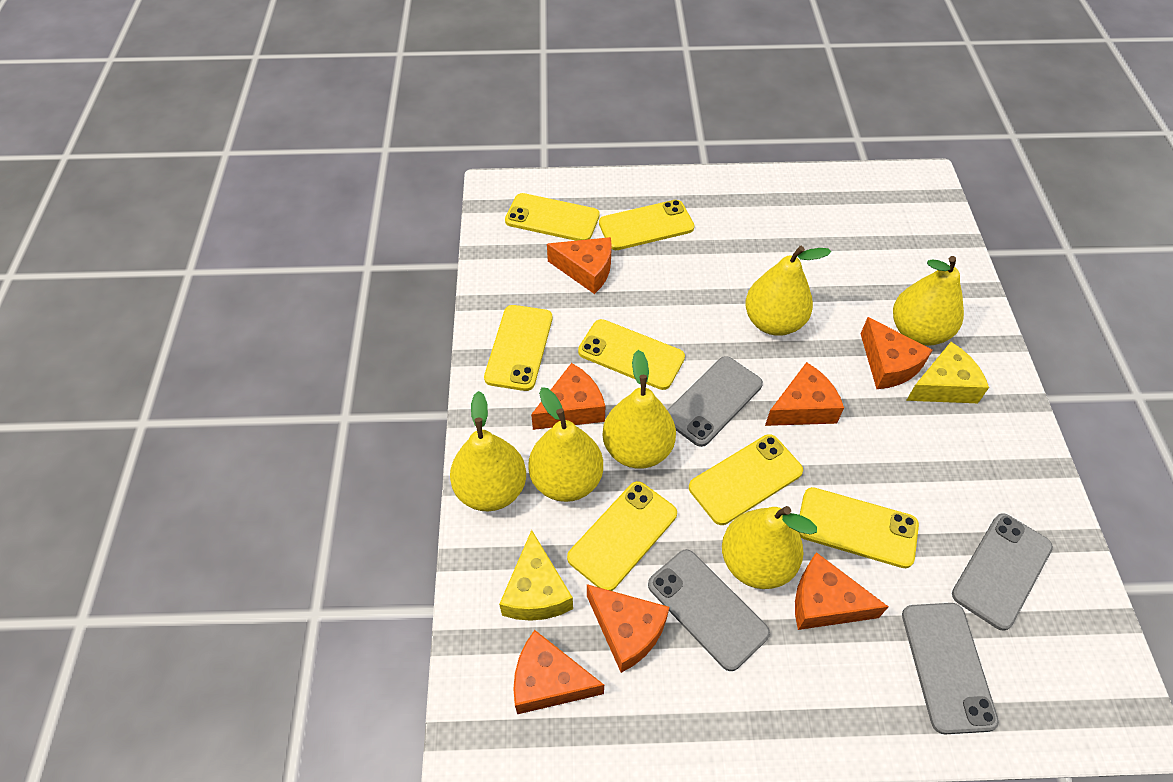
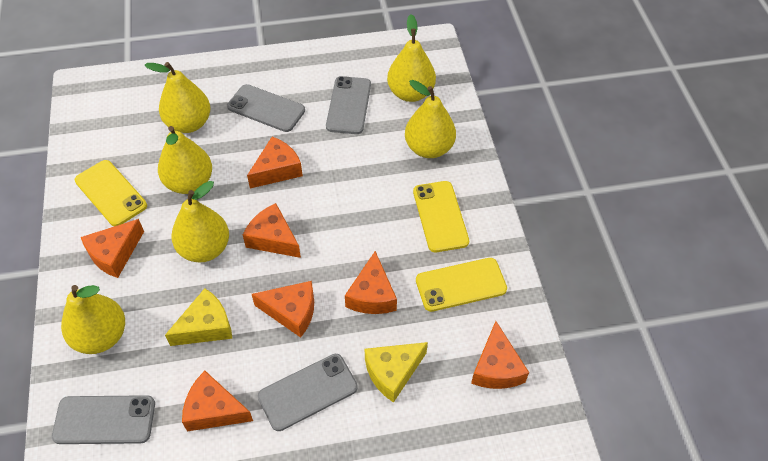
yellow phone: [484,305,552,391] [505,193,600,241] [567,481,677,591] [578,319,685,390] [599,200,694,250] [689,434,803,525] [799,487,919,568] = 7 -> [75,160,147,226] [413,181,469,252] [416,258,507,312] = 3

